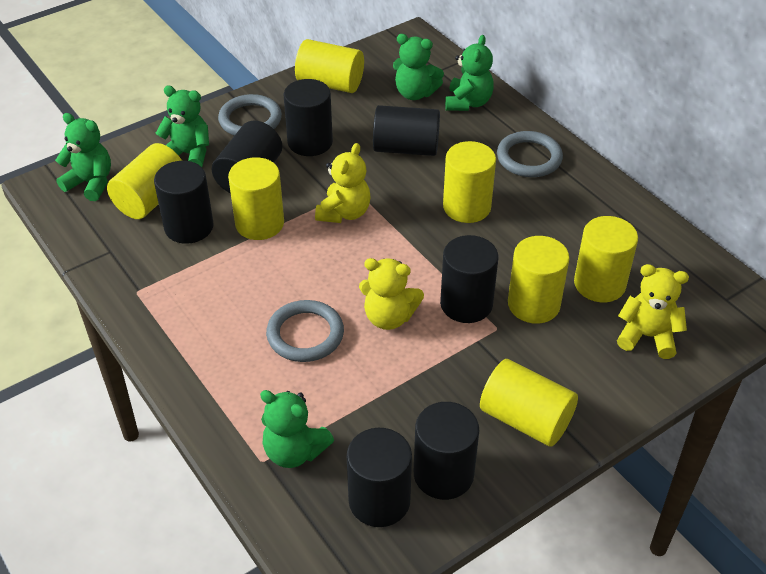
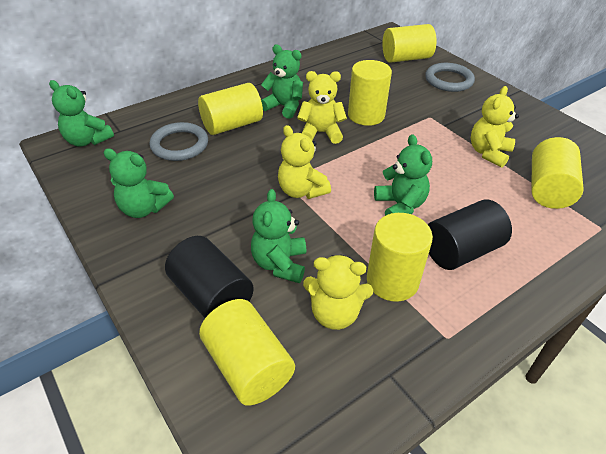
black cylinder: [154,161,214,244] [212,120,282,193] [284,79,333,156] [347,428,412,527] [373,105,440,156] [414,402,479,500] [440,235,498,323] = 7 -> [165,236,254,318] [428,200,512,270] = 2
grey ring: [218,94,282,136] [266,300,344,362] [497,131,563,177] = 3 -> [149,122,208,161] [425,63,475,92] = 2
yellow cylinder: [107,143,182,219] [228,157,284,240] [295,39,364,93] [443,141,496,223] [480,359,578,447] [508,236,570,324] [574,216,638,302] = 7 -> [198,83,263,135] [199,299,295,406] [348,60,392,126] [367,213,433,302] [382,24,436,63] [531,137,584,209] = 6
yellow teddy bear: [315,143,370,223] [359,258,424,330] [617,264,689,359] = 3 -> [278,125,331,199] [297,71,347,144] [303,255,373,330] [471,86,519,168] = 4

